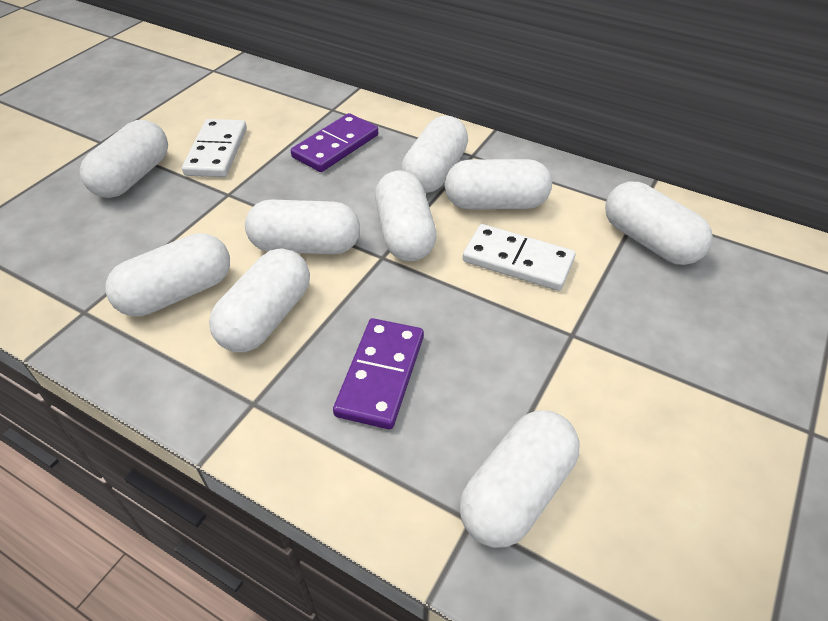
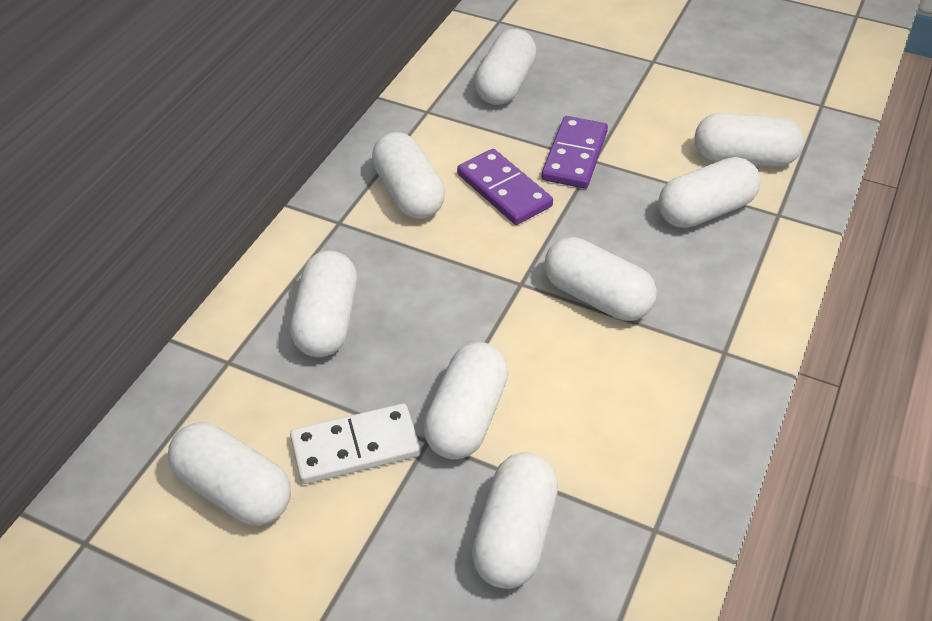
white domino: [182,119,247,177] [463,224,575,291] = 2 -> [290,404,421,484] = 1

